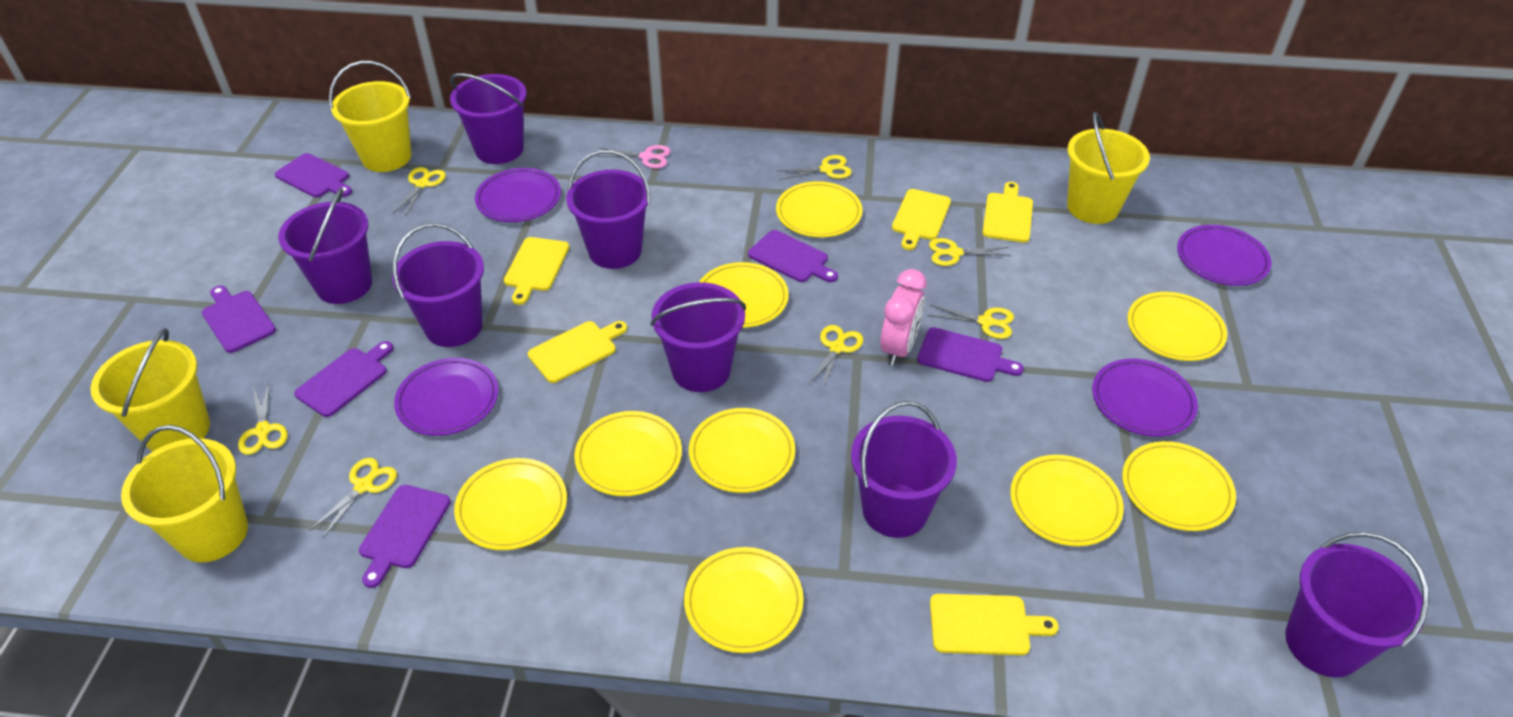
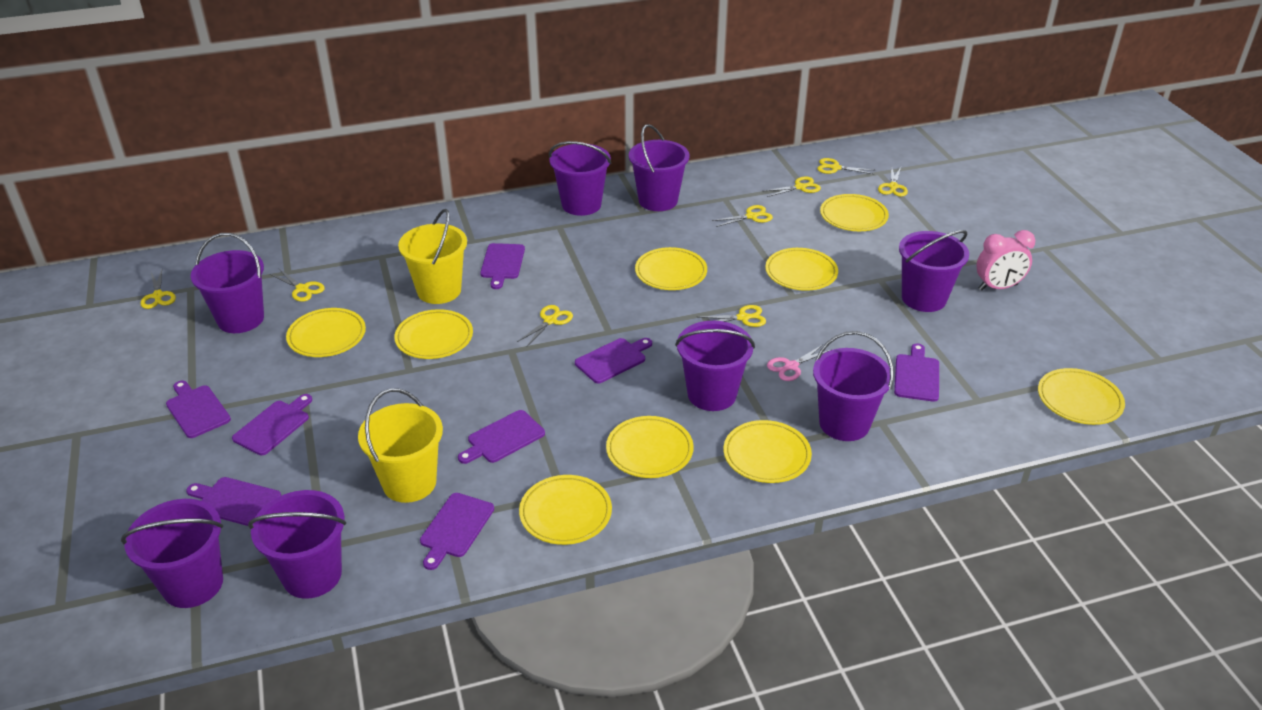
purple bucket: [278,188,372,304] [392,223,484,347] [450,73,527,164] [566,150,650,269] [650,282,746,392] [851,401,957,538] [1285,532,1429,677] = 7 -> [121,499,223,608] [190,233,264,333] [248,490,346,599] [549,141,611,216] [629,124,690,211] [675,321,755,411] [813,331,894,441] [899,230,969,312] = 8
purple cutting board: [202,285,276,353] [275,153,352,197] [294,341,394,417] [359,485,451,588] [748,230,838,282] [917,327,1024,382] = 6 -> [166,381,231,438] [186,477,281,526] [232,394,312,455] [420,493,494,570] [458,410,545,464] [480,243,525,289] [575,338,652,383] [894,343,939,402] = 8
purple plate: [394,358,499,436] [475,168,561,222] [1092,359,1198,437] [1177,225,1272,286] = 4 -> none = 0
yellow bucket: [91,328,210,452] [121,425,248,562] [329,61,411,172] [1067,112,1150,224] = 4 -> [358,388,443,503] [398,209,467,304] = 2
yellow cutting board: [504,237,569,305] [528,321,627,383] [892,189,951,250] [930,594,1059,655] [982,182,1033,243] = 5 -> none = 0
yellow scissors: [238,382,288,455] [309,458,397,538] [393,167,446,217] [778,155,852,180] [808,325,863,390] [927,305,1014,339] [929,238,1011,266] = 7 -> [140,270,176,309] [270,269,325,302] [517,305,573,347] [699,305,766,327] [712,205,773,227] [765,177,821,197] [817,158,875,175] [878,166,908,197] = 8

